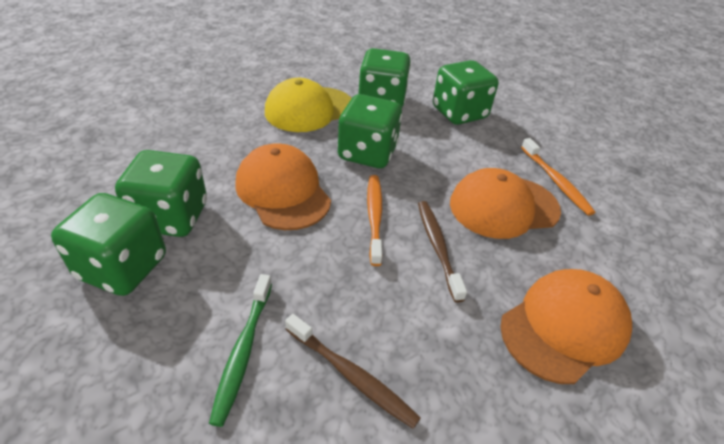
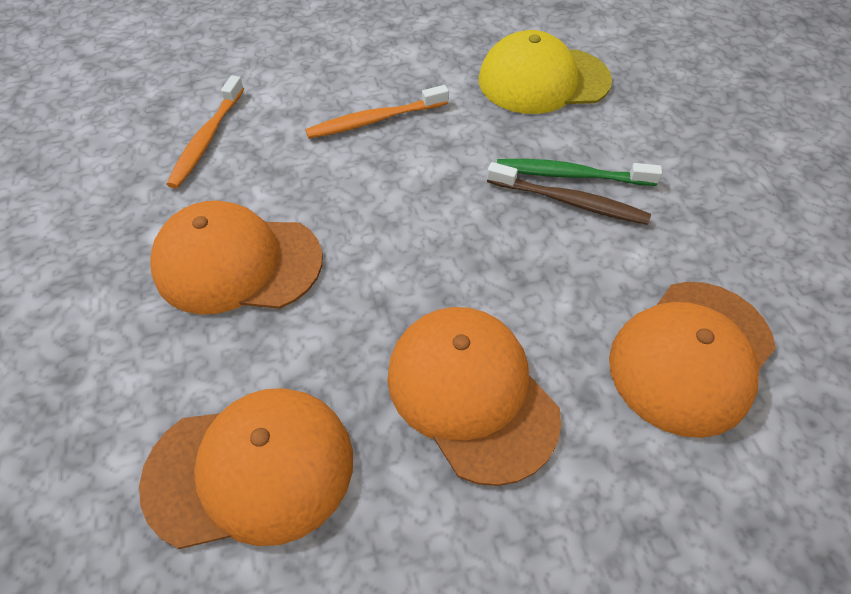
brown toothbrush: [285,314,421,429] [418,201,467,303] = 2 -> [487,162,651,225] = 1
green dice: [51,193,166,296] [115,150,207,237] [337,94,402,168] [359,48,411,108] [433,60,498,125] = 5 -> none = 0
orange cap: [235,143,331,230] [450,168,561,239] [500,269,632,384] = 3 -> [139,388,353,549] [150,201,323,315] [387,307,561,486] [609,282,776,438] = 4

